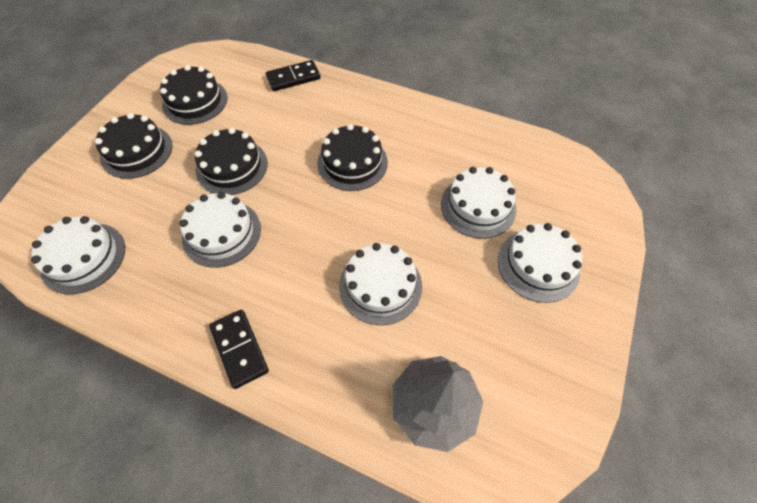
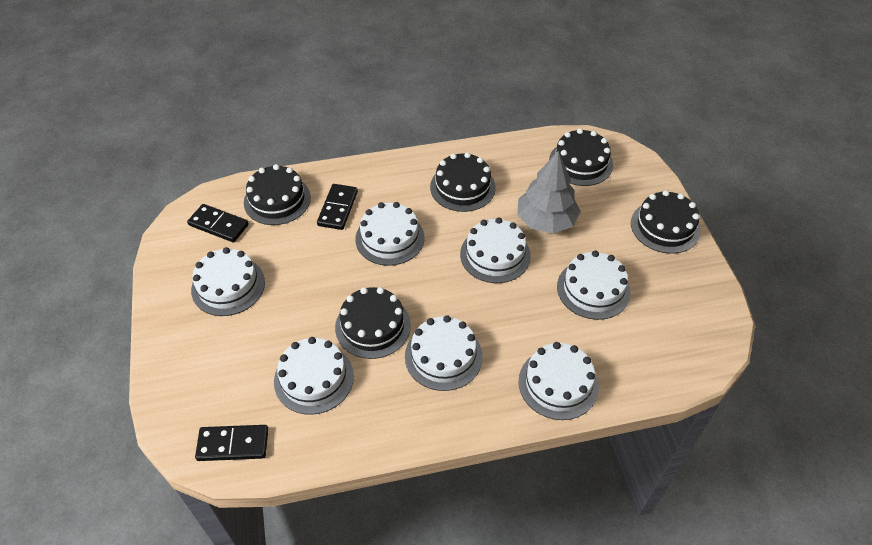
black cake: [95,113,173,179] [160,65,228,125] [194,128,268,195] [317,124,388,191] = 4 -> [244,164,311,225] [335,287,411,359] [430,152,496,212] [549,128,613,186] [631,190,700,254] = 5
black domino: [209,310,269,389] [266,60,321,91] = 2 -> [187,204,249,242] [195,425,268,461] [317,184,358,230] = 3
white cake: [31,216,125,294] [180,192,261,268] [339,243,422,325] [441,167,516,239] [498,223,582,303] = 5 -> [191,247,265,316] [274,337,354,415] [355,202,425,266] [405,315,483,391] [460,218,531,283] [519,342,599,420] [557,250,631,320] = 7

